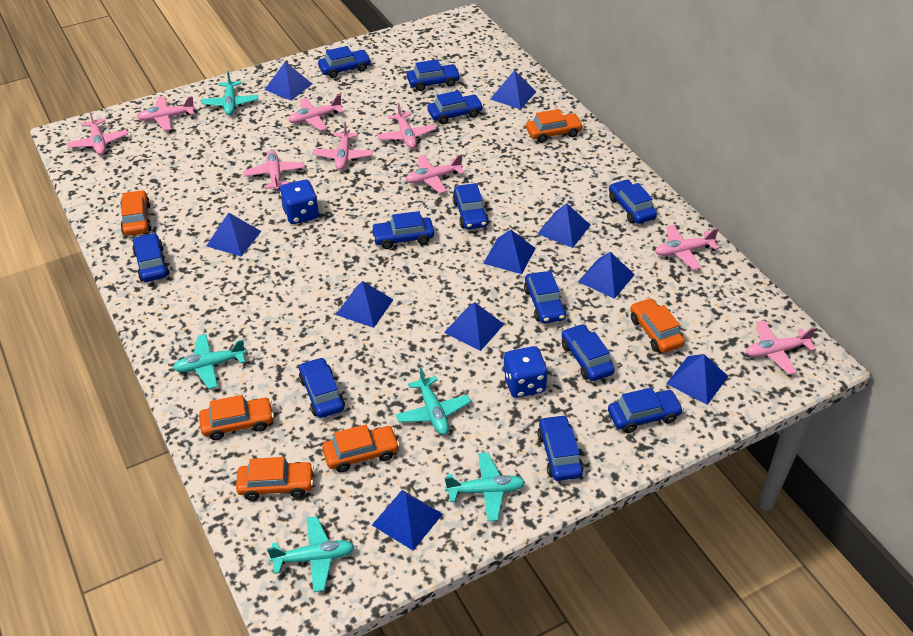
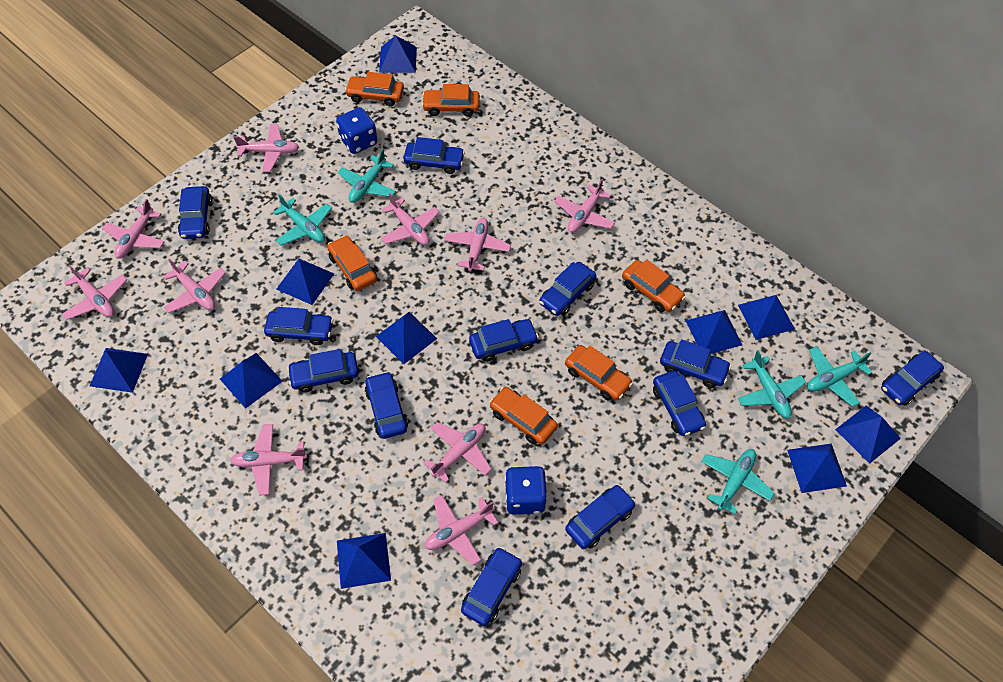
pink plane: [67,110,128,155] [137,96,195,131] [243,150,305,191] [288,94,344,131] [313,121,373,170] [377,103,435,148] [405,154,465,193] [655,225,719,270] [746,320,816,375] = 9 -> [62,265,127,320] [102,199,165,259] [163,258,226,313] [230,424,307,495] [233,124,299,172] [381,193,439,245] [424,422,492,483] [424,495,498,565] [444,218,511,272] [554,179,615,233] = 10

